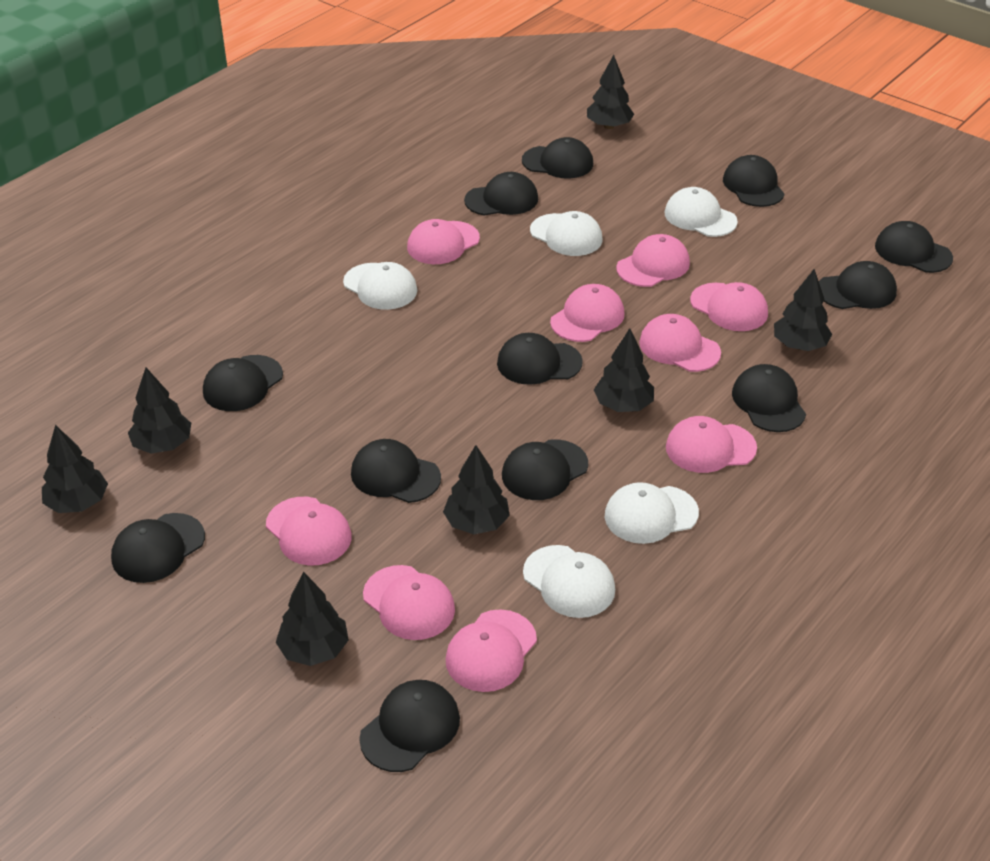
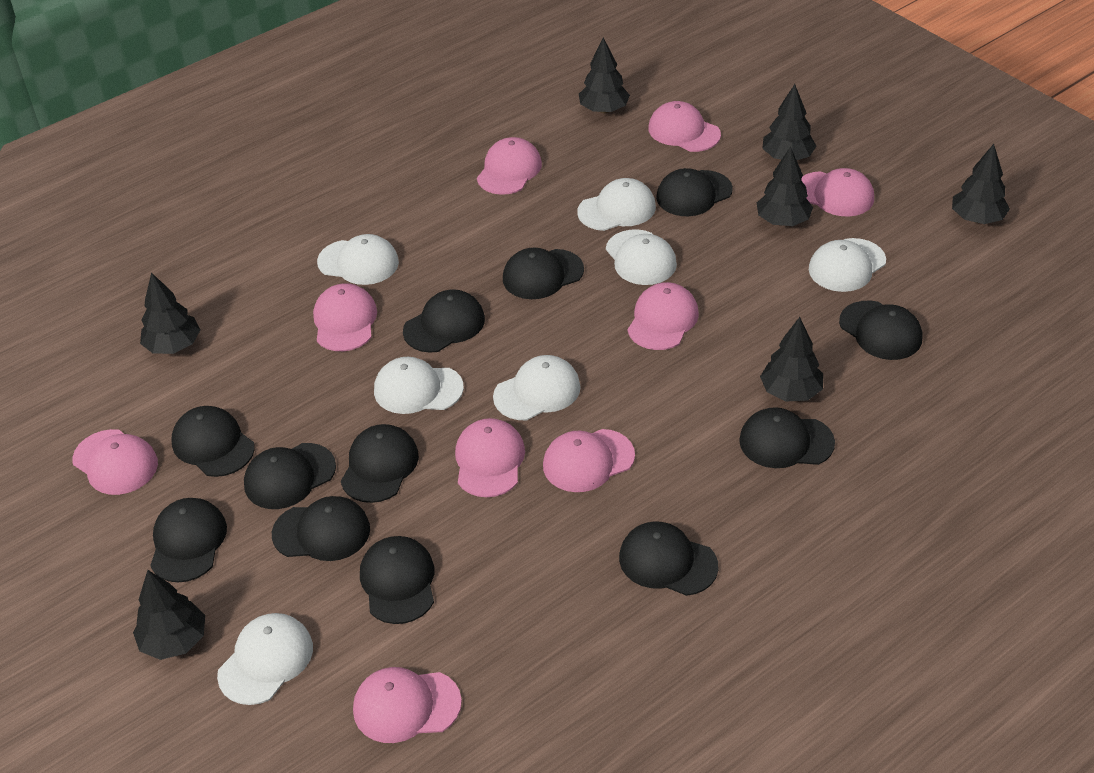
white cap: [343,262,417,310] [523,545,615,618] [530,211,603,256] [605,482,699,544] [665,187,738,237] = 5 -> [217,613,313,705] [317,234,399,285] [374,357,464,414] [493,355,581,421] [577,178,656,231] [606,229,677,285] [809,238,886,292] = 7

